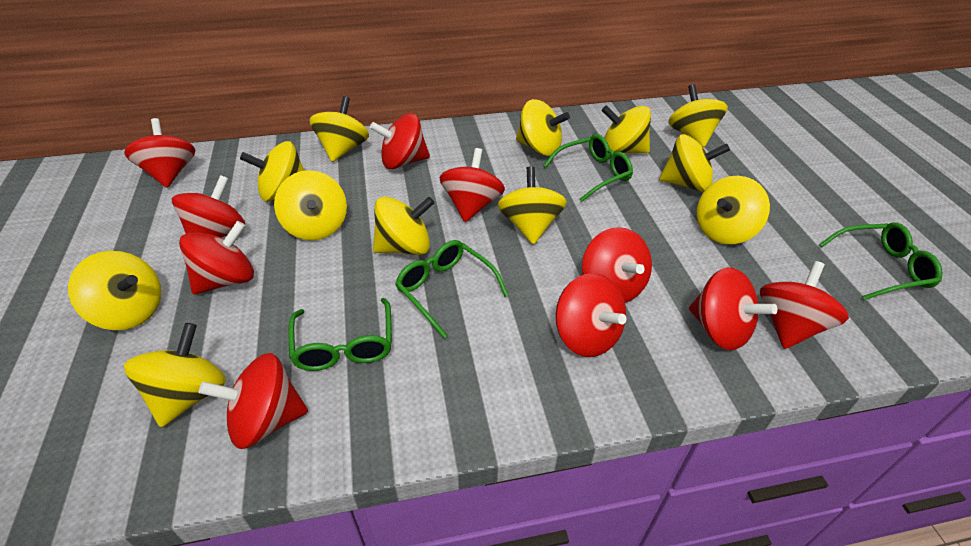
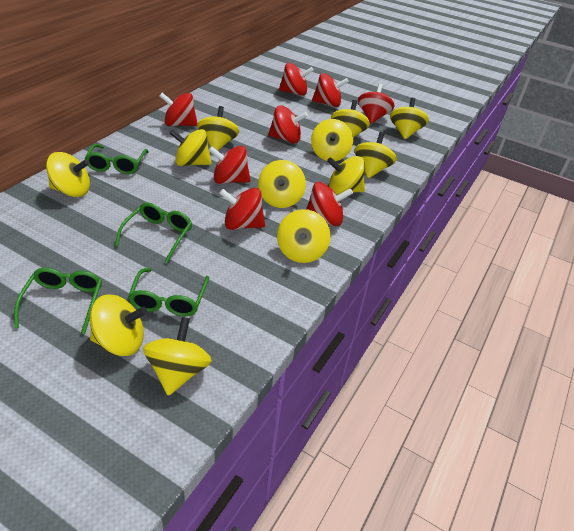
red spinning top: [124,118,195,188] [172,175,245,238] [179,221,254,295] [199,353,308,449] [370,113,430,169] [439,148,505,222] [556,273,626,357] [582,227,652,303] [689,267,777,350] [760,261,849,349] = 10 -> [159,93,198,126] [209,146,251,184] [219,188,265,230] [268,105,308,143] [279,63,314,96] [306,182,353,226] [312,73,349,107] [358,84,395,124] = 8

